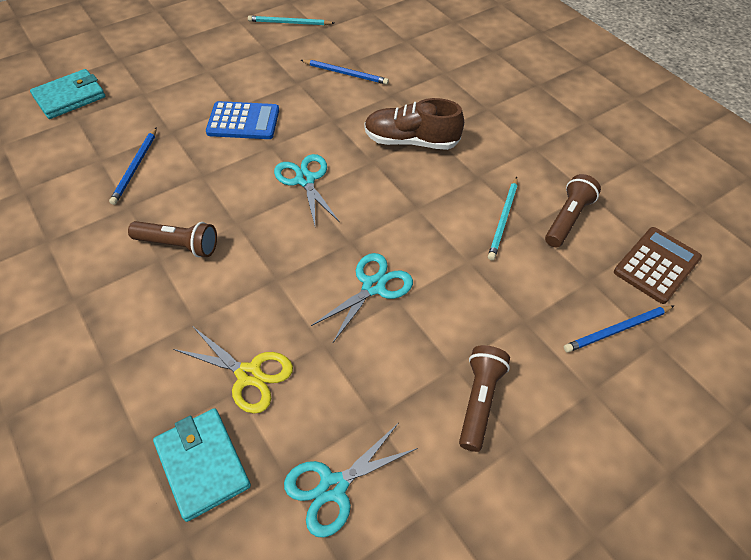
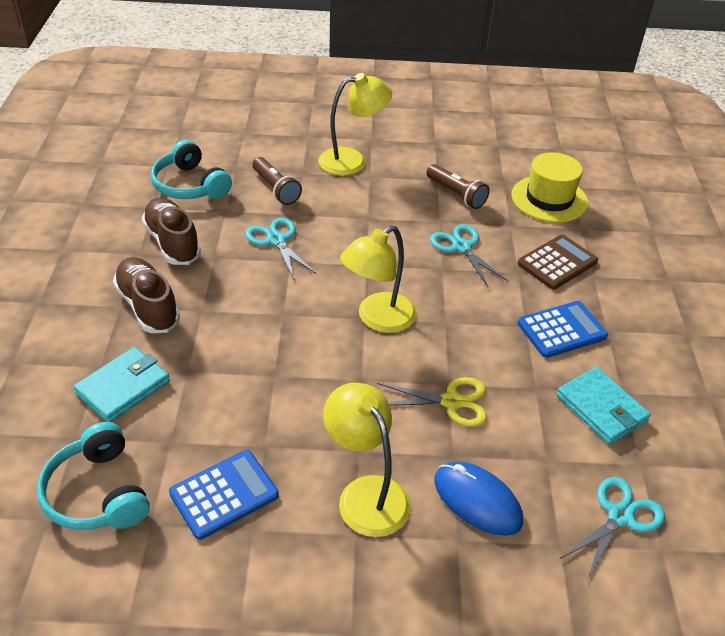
blue calculator: [206,101,279,139] = 1 -> [169,450,279,540] [517,301,608,358] = 2
blue mouse: none = 0 -> [434,461,523,536] = 1
blue pencil: [109,127,157,205] [301,60,389,85] [564,306,674,353] = 3 -> none = 0
brown flashlight: [128,221,217,257] [459,345,510,452] [545,174,601,247] = 3 -> [252,157,302,205] [426,164,490,209] = 2
brown shoe: [364,98,464,150] = 1 -> [113,257,180,333] [142,197,201,265] = 2
turquoise headphones: none = 0 -> [37,422,150,530] [151,140,232,199] = 2
turquoise pencil: [248,16,334,25] [488,177,518,260] = 2 -> none = 0
yellow hat: none = 0 -> [512,152,588,223] = 1
yellow lamp: none = 0 -> [318,73,392,176] [323,383,411,537] [340,225,417,333] = 3

